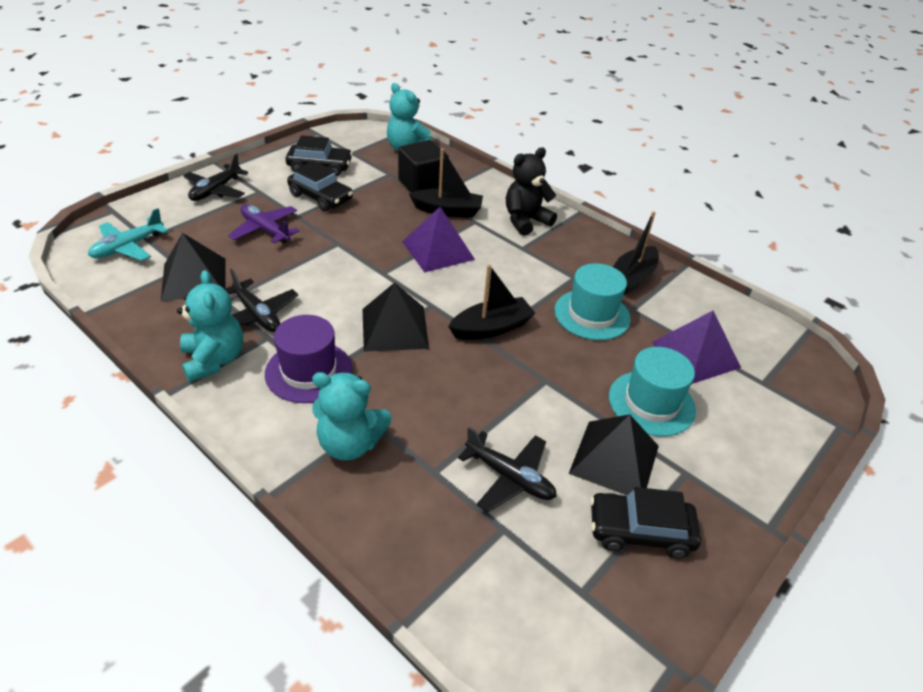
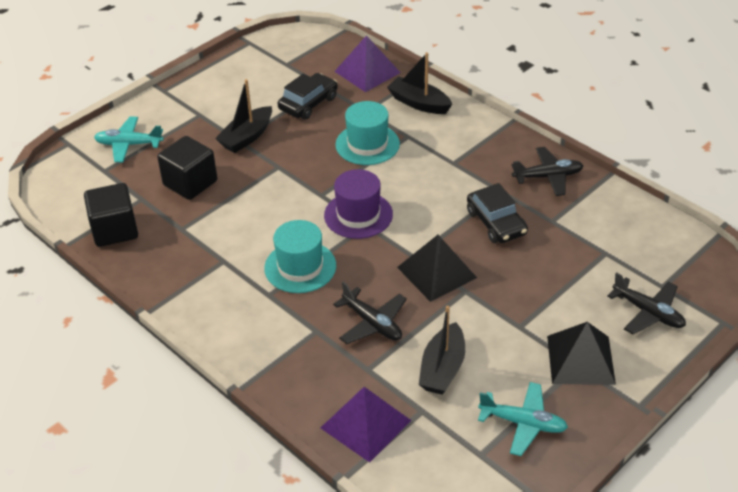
black car: [286,135,353,176] [287,161,353,211] [590,487,701,559] = 3 -> [278,73,337,120] [467,183,528,243] = 2
black cube: [398,140,449,192] = 1 -> [84,183,138,247] [157,136,217,200] = 2
black pyramid: [161,233,225,301] [363,282,429,352] [569,414,659,495] = 3 -> [397,235,477,302] [547,322,616,385] = 2
black teddy bear: [506,147,557,236] = 1 -> none = 0
purple plane: [228,204,299,244] = 1 -> none = 0
turquoise plane: [88,208,168,261] = 1 -> [94,117,164,162] [478,382,568,456] = 2
turquoise teddy bear: [177,270,243,382] [312,372,391,460] [387,83,433,151] = 3 -> none = 0

